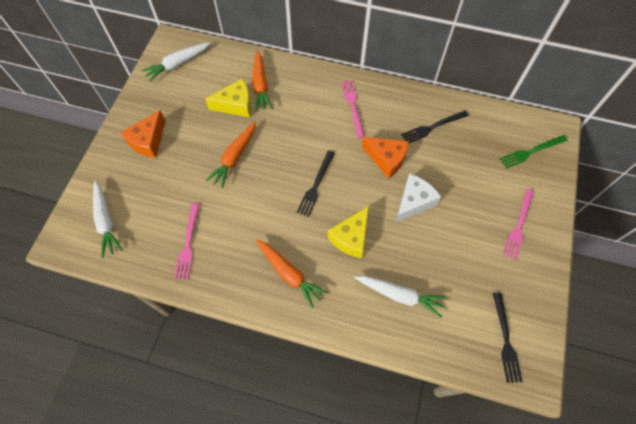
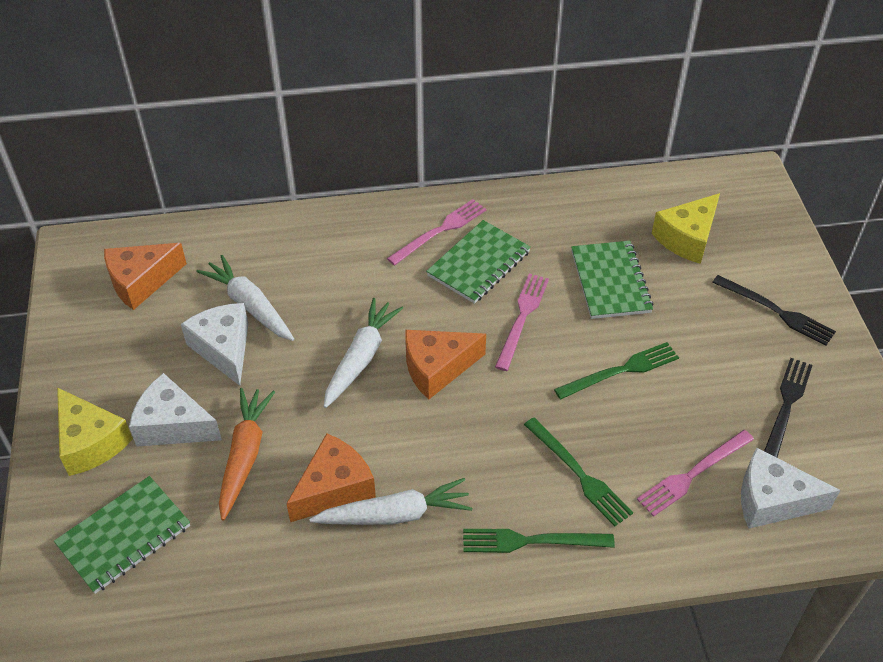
black fork: [297,150,335,217] [402,110,469,143] [493,292,523,383] = 3 -> [712,275,836,346] [764,358,813,458] = 2
green fork: [500,135,568,169] = 1 -> [463,529,615,553] [524,418,633,526] [554,342,679,399] = 3
green notebook: none = 0 -> [54,476,190,594] [426,220,531,304] [571,241,654,319] = 3
orange carrot: [206,122,256,188] [252,50,273,111] [256,240,328,308] = 3 -> [219,388,275,521] = 1
orange cheese: [120,110,166,158] [362,137,409,179] = 2 -> [104,243,187,310] [286,433,376,522] [405,330,486,400] = 3
white cheese: [395,174,441,223] = 1 -> [129,373,222,447] [181,303,248,386] [741,447,840,528] = 3

